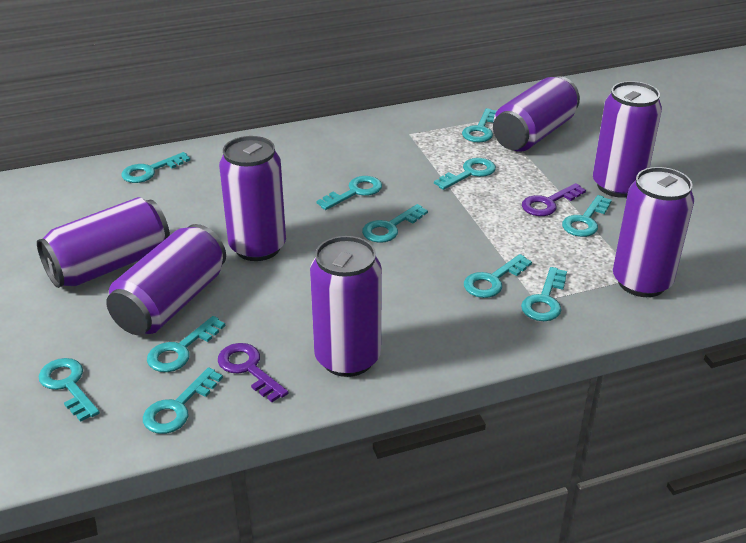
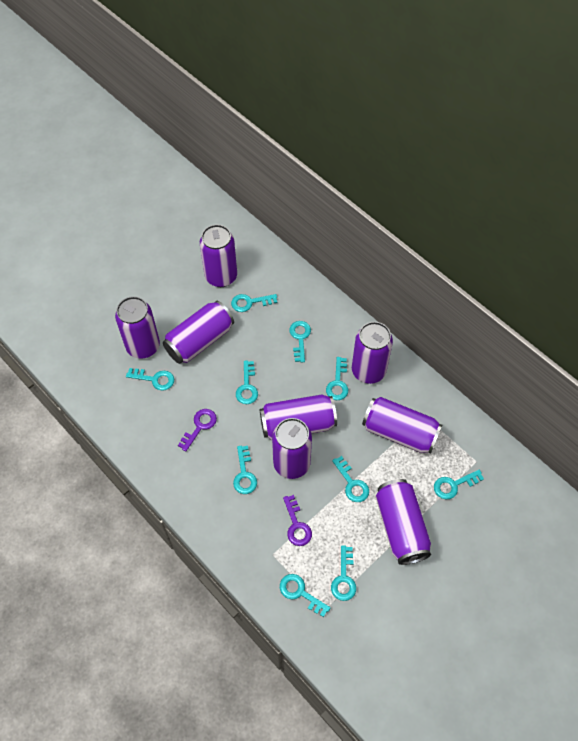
purple can: [37,197,170,288] [106,224,226,335] [219,136,286,261] [310,236,382,377] [493,76,580,152] [593,81,662,198] [613,167,694,297] = 7 -> [115,296,160,359] [163,301,234,364] [200,224,237,287] [260,395,337,440] [272,418,312,479] [352,322,393,384] [362,397,442,454] [375,479,431,565] = 8
turquoise key: [38,358,100,422] [121,152,190,183] [143,367,223,434] [147,316,225,372] [316,176,382,210] [362,204,428,243] [434,158,496,190] [462,108,497,142] [464,254,532,298] [521,267,567,321] [562,195,612,237] = 11 -> [126,368,174,391] [231,294,277,312] [233,446,257,494] [236,360,258,404] [280,574,331,617] [289,321,311,362] [326,357,348,400] [331,545,356,601] [332,456,369,502] [434,470,484,499] = 10

